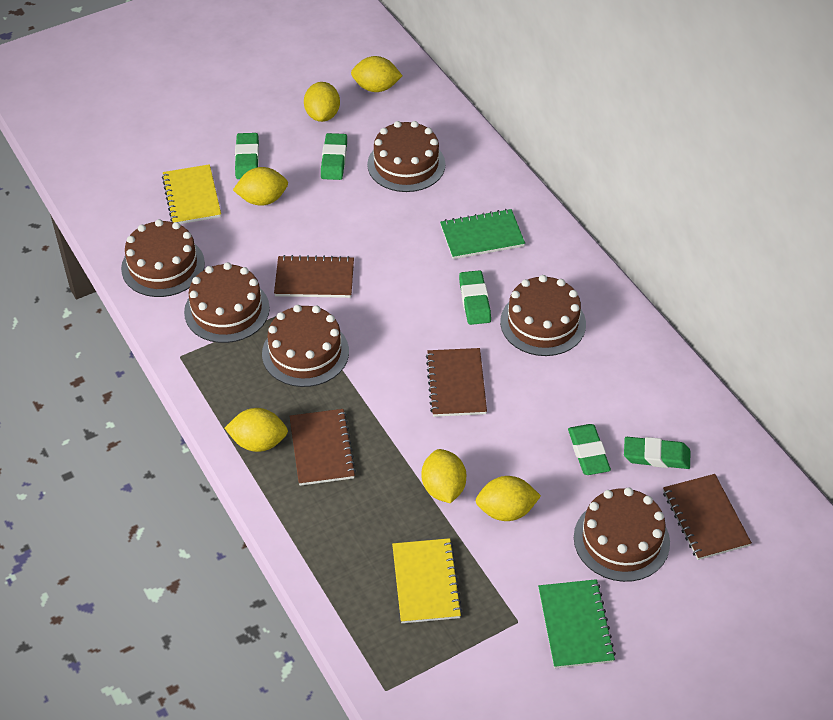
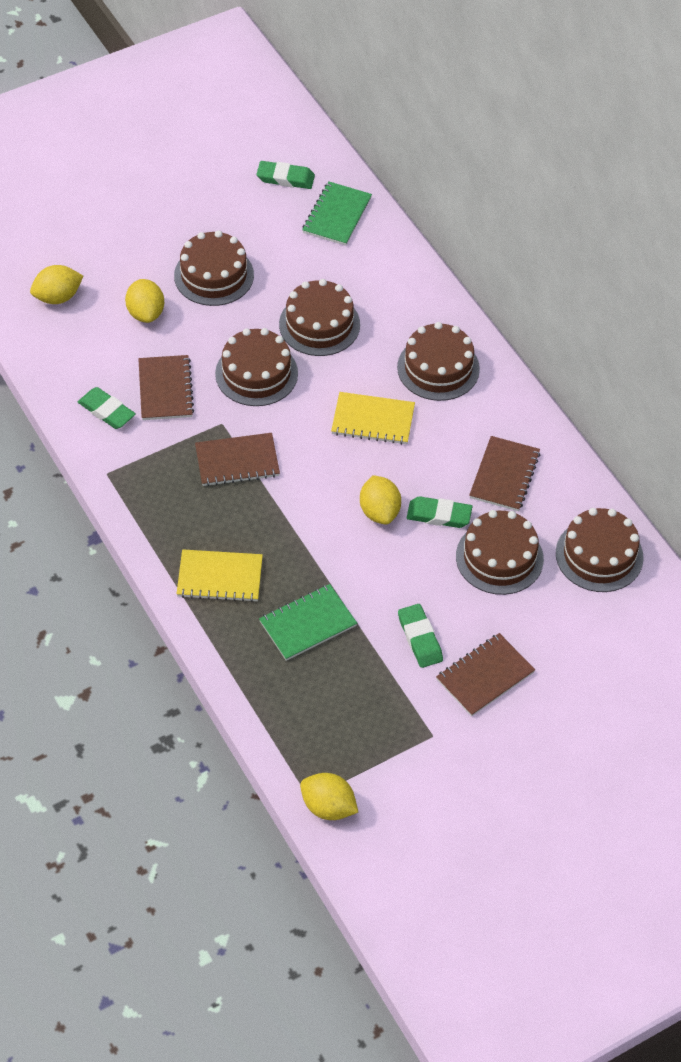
green eraser: [235,133,259,179] [321,133,347,180] [459,270,491,325] [568,424,611,475] [624,437,690,469] = 5 -> [78,387,136,429] [257,161,315,189] [398,604,443,668] [407,496,472,528] = 4
yellow lemon: [225,408,288,452] [233,167,288,206] [304,82,340,122] [351,56,402,92] [422,449,466,503] [476,476,541,521] = 6 -> [30,265,83,304] [125,279,164,323] [300,773,358,820] [360,475,401,524] = 4

